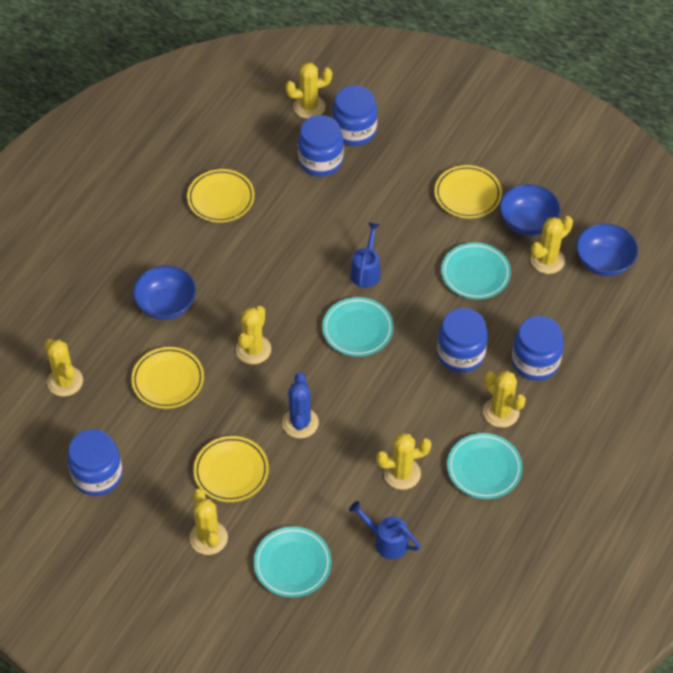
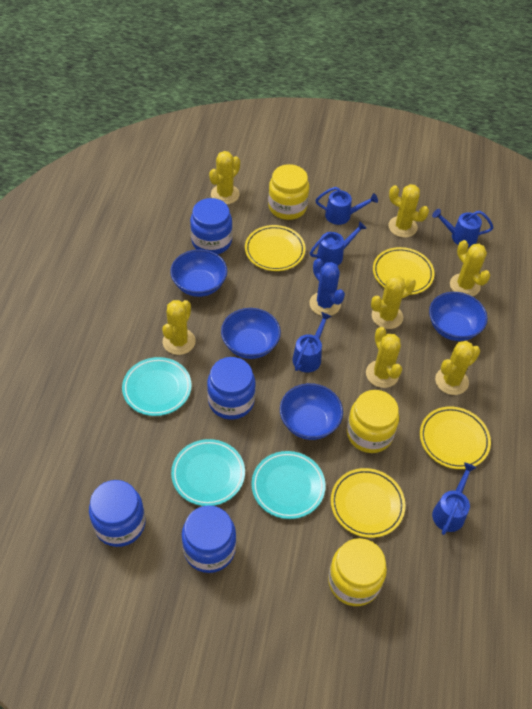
blue bowl: [133,265,196,320] [499,184,561,236] [576,223,638,276] = 3 -> [170,249,227,297] [221,308,281,359] [280,383,343,440] [429,292,488,341] = 4
blue jar: [67,429,122,496] [298,115,344,177] [332,85,377,146] [437,308,488,373] [512,316,564,381] = 5 -> [89,480,146,547] [182,505,236,573] [190,198,232,254] [207,357,256,420] = 4
blue watering can: [349,501,421,559] [350,222,381,288] = 2 -> [292,312,332,373] [310,221,367,266] [316,187,378,225] [432,209,494,247] [432,462,476,535] = 5
turquoise plate: [254,526,332,597] [322,297,394,357] [441,242,511,299] [447,433,523,499] = 4 -> [122,357,192,416] [171,439,245,506] [251,451,326,519] = 3
yellow jar: none = 0 -> [268,164,309,220] [328,538,387,606] [347,390,399,453] = 3

